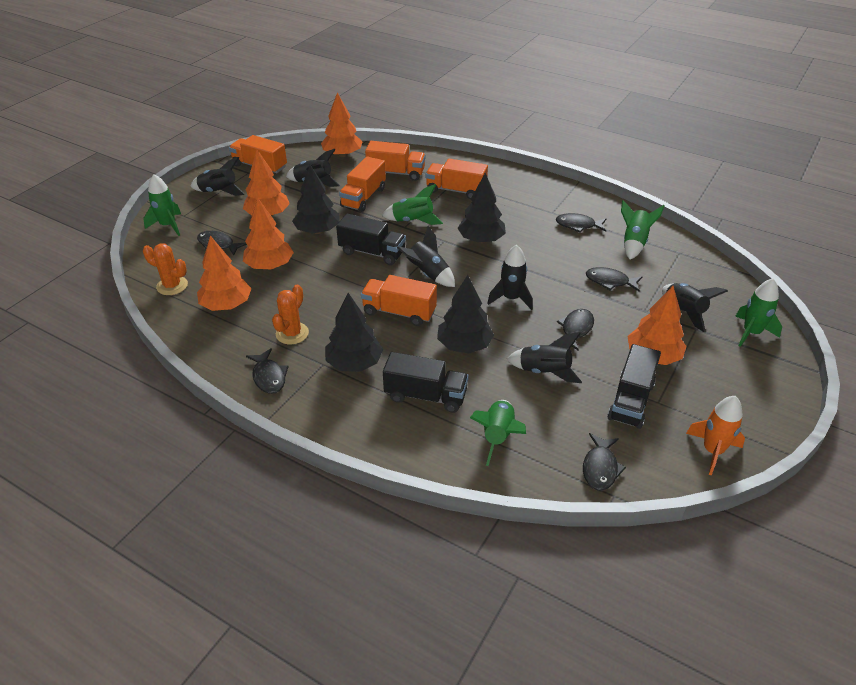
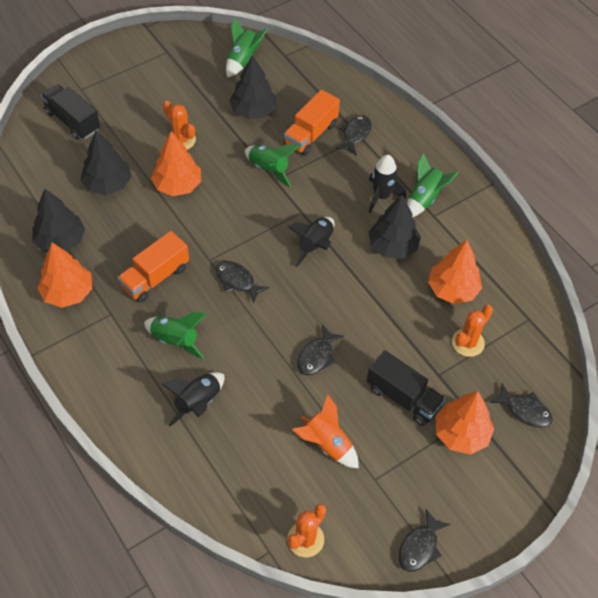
black fish: [197,231,247,256] [246,348,289,394] [554,309,594,350] [556,213,607,233] [583,433,626,490] [586,267,642,292] = 6 -> [216,261,269,303] [297,325,344,375] [336,115,371,156] [398,509,450,572] [490,383,553,428] = 5
black rocket: [190,157,245,196] [286,149,340,187] [397,226,455,287] [487,245,533,310] [507,332,582,383] [662,283,728,332] = 6 -> [162,372,224,426] [288,217,334,267] [369,155,406,213] = 3
black truck: [336,213,406,265] [383,352,469,413] [608,344,661,429] = 3 -> [41,84,100,140] [367,350,445,426] = 2
green rocket: [143,174,181,236] [382,184,443,225] [470,400,526,466] [621,200,665,259] [735,278,782,347] = 5 -> [144,312,206,359] [226,18,268,78] [245,144,300,187] [407,153,459,217] = 4
orange cactus: [143,244,188,295] [272,285,309,344] = 2 -> [163,101,196,150] [287,504,326,557] [452,305,493,357] = 3
orange tree: [197,236,252,311] [243,150,290,216] [243,198,294,269] [321,92,363,157] [627,286,687,365] = 5 -> [37,243,92,308] [151,132,201,196] [428,240,482,304] [436,391,494,455] = 4
orange truck: [229,135,287,173] [339,156,386,212] [361,275,437,326] [365,141,426,181] [425,159,488,200] = 5 -> [117,231,189,303] [284,90,340,156] = 2

